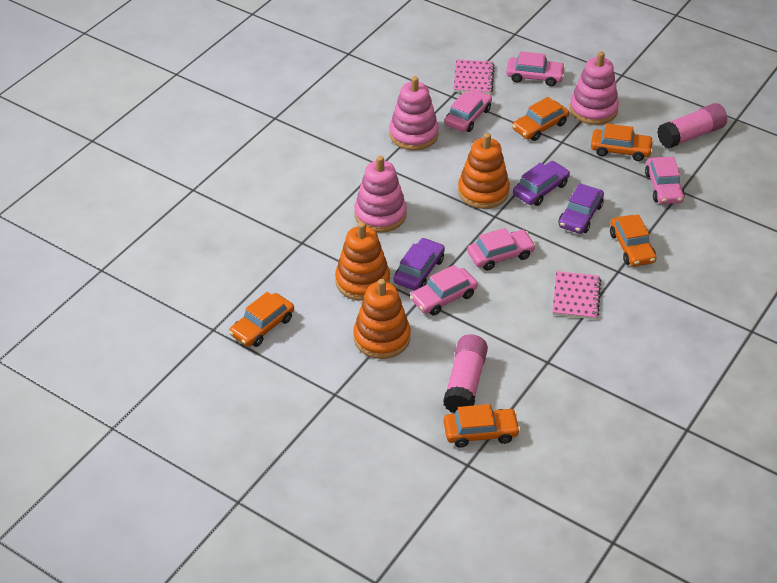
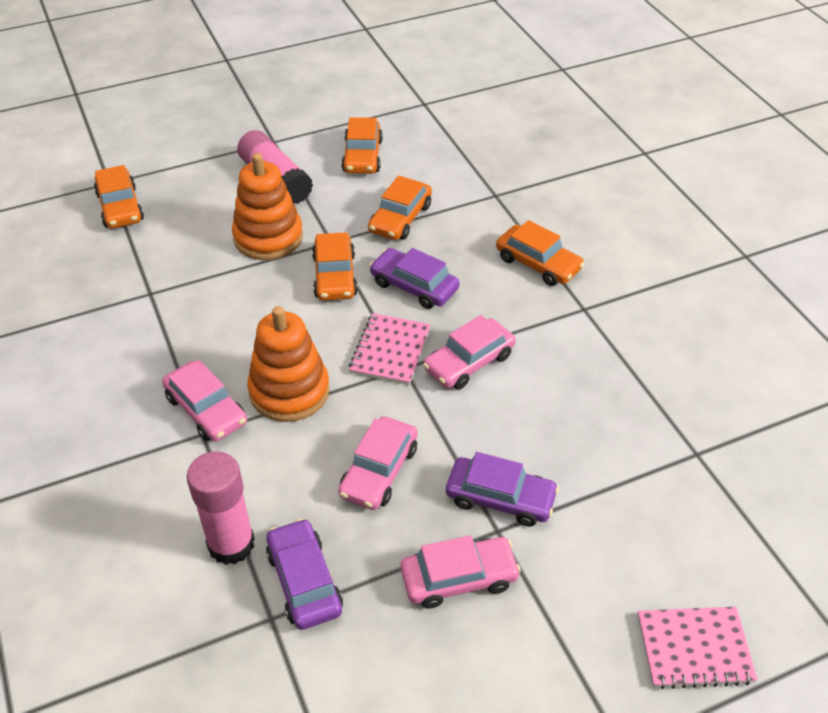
orange stacking toy: [335,222,390,301] [353,279,410,359] [458,133,510,209] = 3 -> [232,153,303,260] [247,306,330,422] = 2
pink car: [410,265,478,315] [444,89,492,132] [467,228,536,270] [506,51,565,86] [645,157,685,204] = 5 -> [162,360,247,441] [338,416,418,510] [401,535,521,609] [423,315,516,389] = 4
pink stacking toy: [354,156,407,232] [389,76,439,150] [570,52,619,125] = 3 -> none = 0

